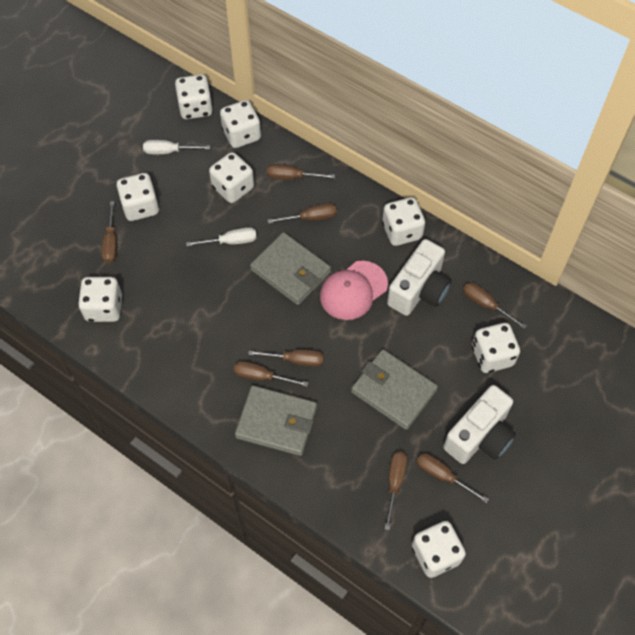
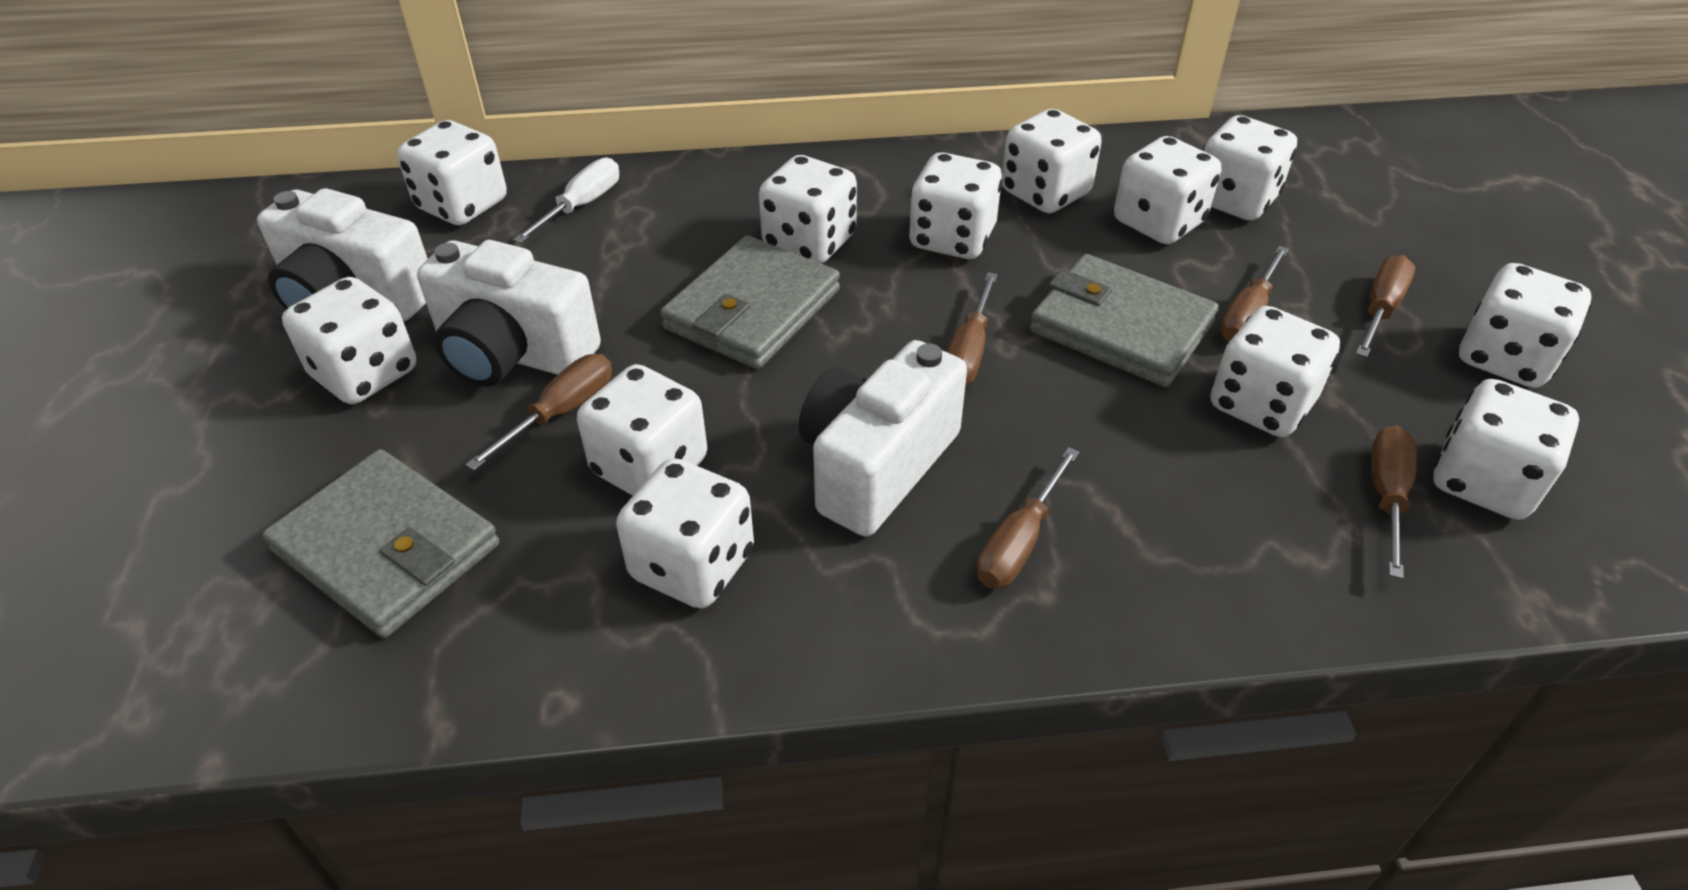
brown screwdriver: [101,201,117,263] [234,361,308,387] [248,350,324,367] [267,164,335,180] [267,203,337,224] [385,451,407,530] [417,453,489,503] [463,282,527,329] = 8 -> [466,354,612,470] [947,272,998,385] [976,447,1079,588] [1220,246,1289,341] [1356,255,1415,358] [1371,426,1417,579] = 6
pink cap: [320,261,388,320] = 1 -> none = 0
white camera: [387,239,452,316] [443,385,516,464] = 2 -> [257,188,428,321] [417,240,601,387] [799,340,967,537] = 3
white dice: [78,277,122,322] [117,173,159,221] [175,74,213,119] [209,152,254,203] [220,100,261,148] [382,197,425,246] [412,521,466,578] [472,323,520,373] = 8 -> [282,277,416,404] [397,120,507,225] [577,364,707,496] [616,458,754,608] [759,155,857,264] [909,152,1003,259] [1002,109,1101,213] [1114,136,1221,244] [1203,115,1297,221] [1211,306,1340,437] [1433,379,1579,520] [1459,263,1592,388] = 12
white screwdriver: [143,140,211,154] [186,227,257,247] = 2 -> [513,158,619,243] = 1

